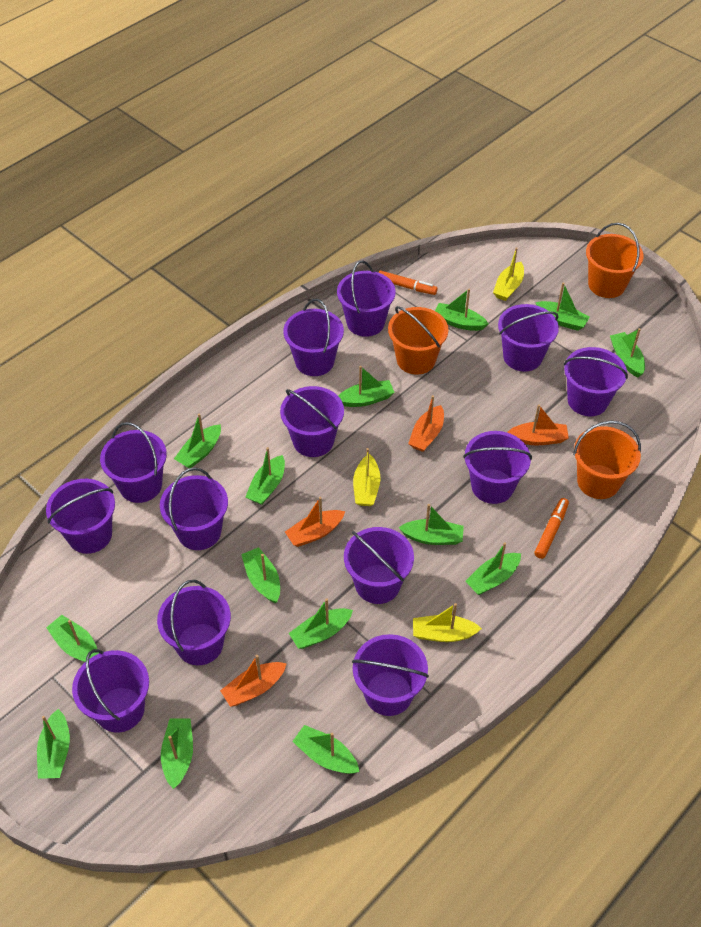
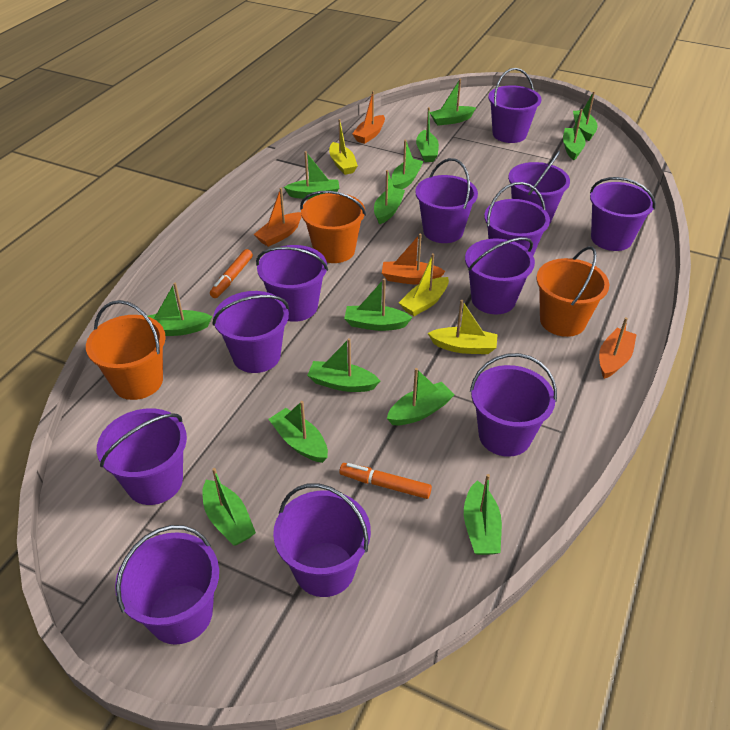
purple bucket: [46,479,115,554] [72,649,149,733] [100,422,167,503] [157,580,231,665] [160,467,228,550] [280,386,344,457] [283,299,344,376] [337,260,396,337] [344,527,414,604] [352,634,429,716] [463,431,532,504] [498,304,559,372] [564,347,628,416] = 13 -> [97,408,187,505] [115,525,219,645] [213,291,289,373] [256,245,328,322] [273,483,371,597] [415,158,478,243] [465,237,535,314] [470,353,557,457] [484,182,550,256] [488,68,542,143] [508,151,570,224] [590,177,656,251] = 12

